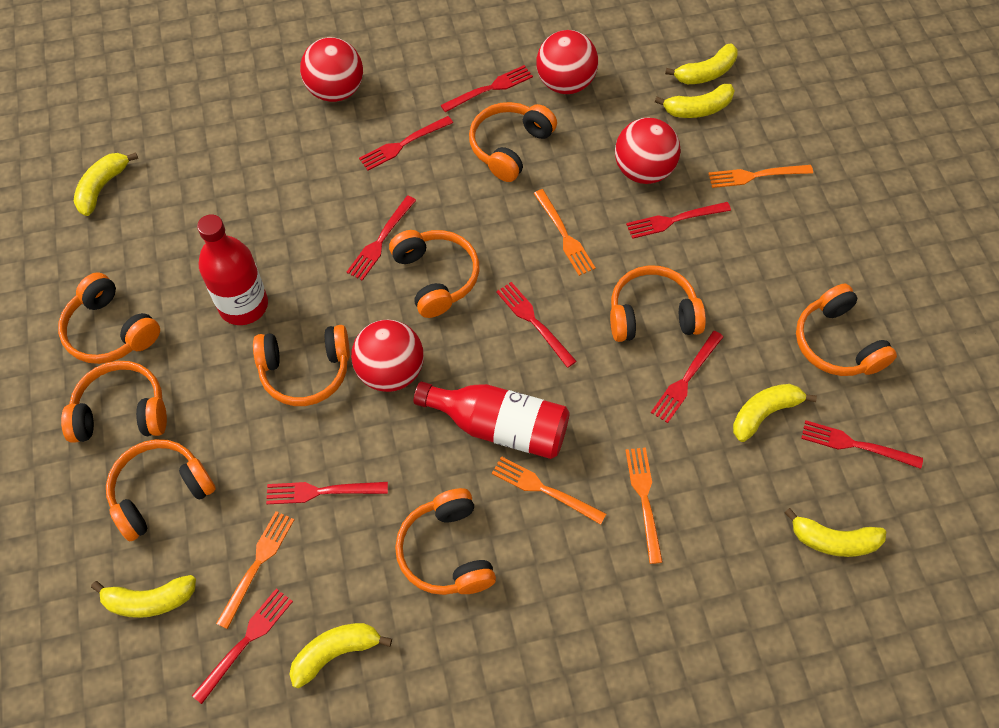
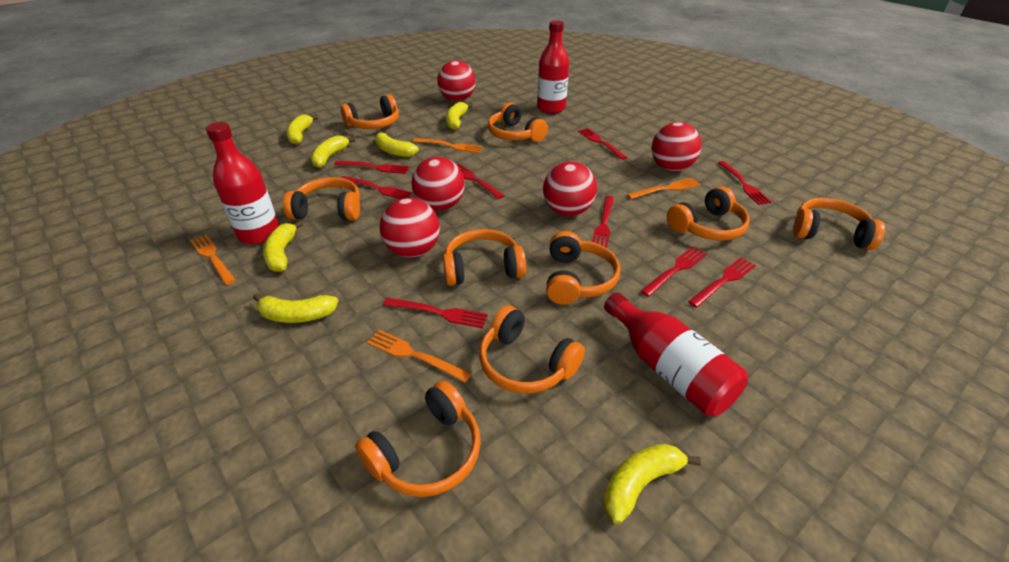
orange fork: [216,511,294,629] [492,456,606,525] [533,189,596,276] [625,447,663,564] [708,165,813,188] = 5 -> [190,234,236,285] [367,330,471,383] [413,138,482,153] [627,178,701,199] = 4
red ball: [300,37,363,102] [351,320,424,392] [537,30,598,94] [615,117,680,184] = 4 -> [380,198,440,258] [411,157,465,211] [437,60,476,101] [543,162,597,216] [651,122,701,171] = 5
red bottle: [197,214,268,325] [414,382,570,459] = 2 -> [206,122,279,245] [537,20,569,114] [604,292,748,416] = 3

